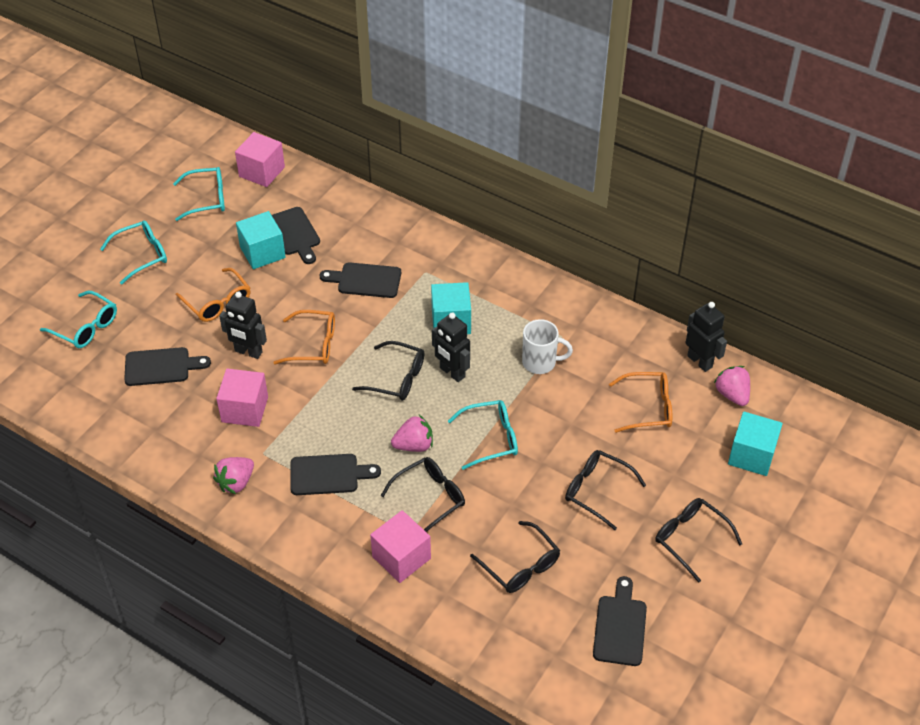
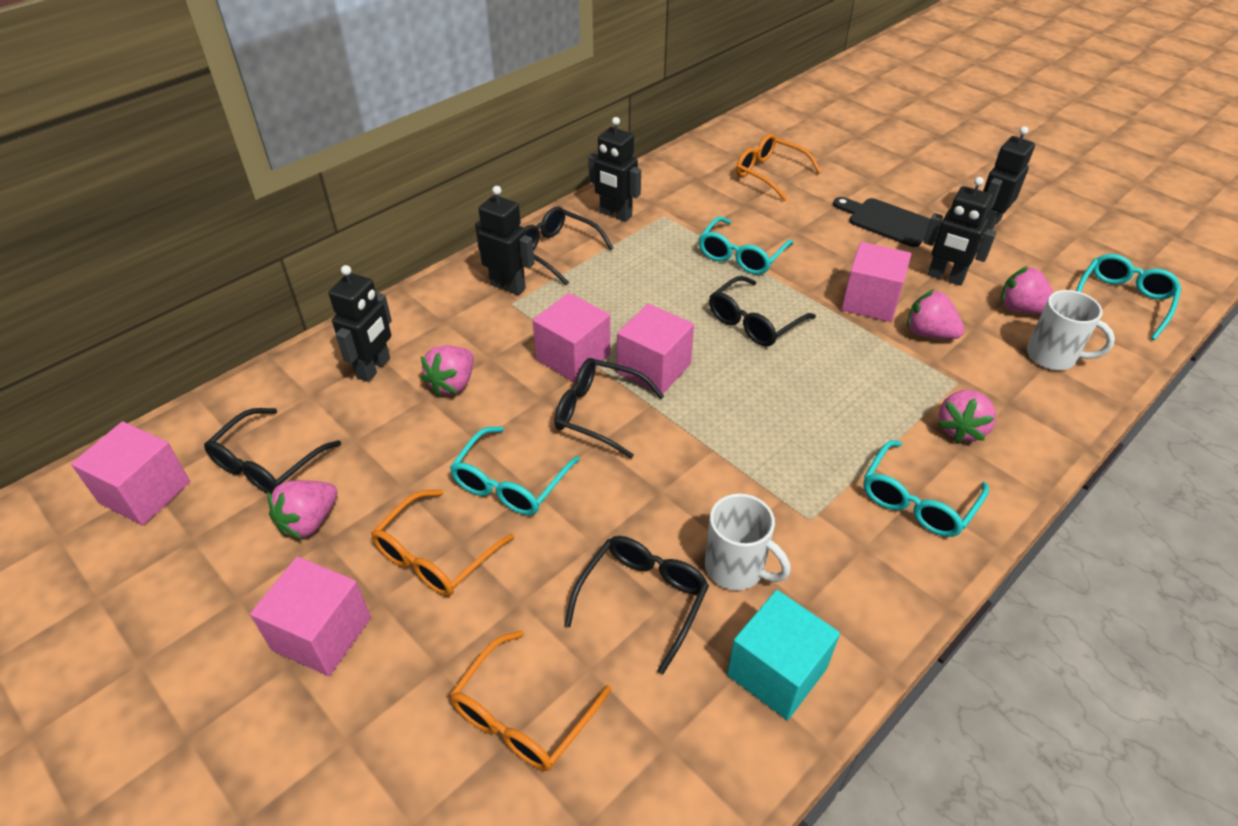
black cutting board: [124,347,211,386] [272,207,320,264] [290,454,381,495] [320,262,401,298] [593,576,647,666] = 5 -> [833,197,931,247] = 1
black robot: [219,291,267,359] [432,312,470,382] [685,302,727,372] = 3 -> [329,265,392,382] [475,186,535,295] [588,117,641,222] [924,177,997,286] [983,126,1035,231] = 5
pink cube: [216,369,268,427] [235,132,285,187] [370,510,431,583] = 3 -> [71,421,190,525] [250,556,371,676] [533,293,610,383] [617,304,694,394] [841,242,911,322] = 5
pink strawberry: [213,457,254,494] [391,415,433,452] [714,366,750,406] = 3 -> [267,480,338,539] [421,346,474,396] [907,290,965,339] [938,390,996,443] [1001,266,1054,314] = 5
turquoise cube: [236,211,286,269] [431,282,471,334] [728,411,783,476] = 3 -> [727,590,840,720] = 1
white mug: [522,319,573,374] = 1 -> [705,494,791,590] [1027,290,1115,370] = 2

